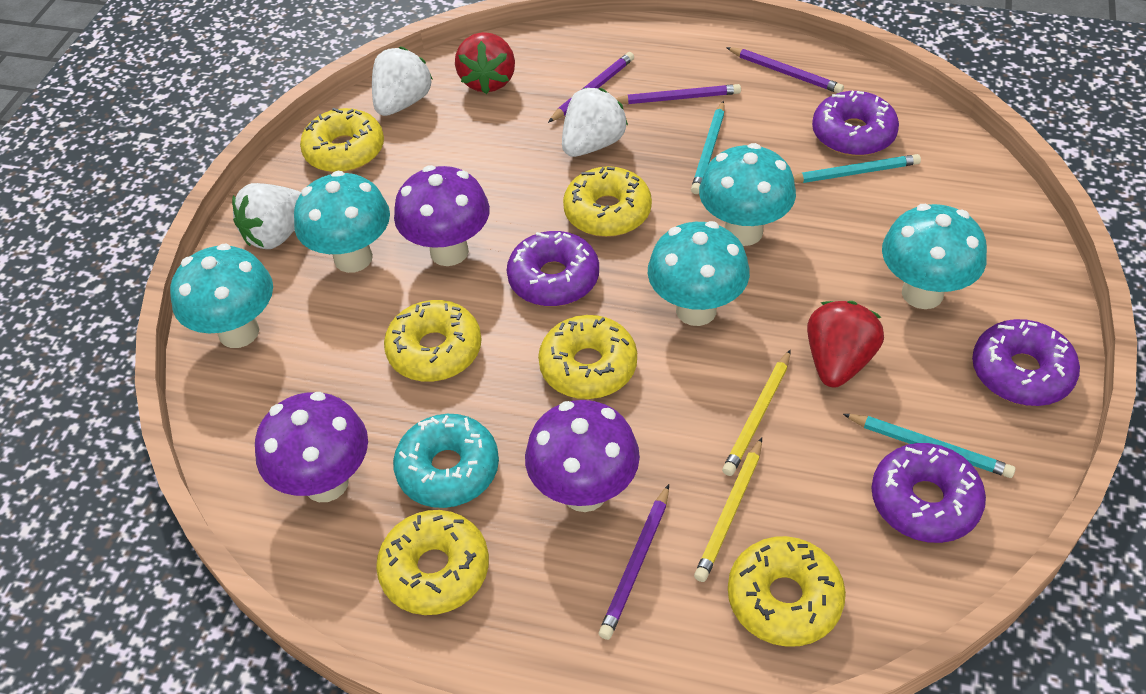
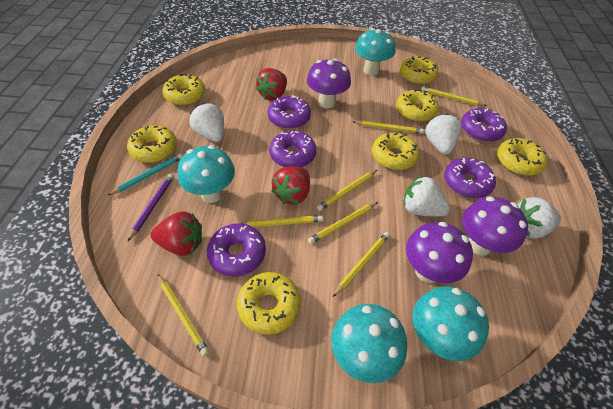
purple donut: [507,231,599,307] [812,91,899,156] [871,443,986,543] [972,319,1080,406] = 4 -> [207,223,266,276] [268,95,311,129] [269,131,316,167] [444,158,496,198] [461,108,507,142] = 5
purple pencil: [548,52,634,123] [599,484,669,640] [615,84,741,104] [726,47,844,93] = 4 -> [127,174,174,242] = 1
red strawberry: [455,32,515,94] [807,301,884,388] = 2 -> [151,211,202,256] [256,68,287,101] [271,166,310,205] = 3
turquoise donut: [393,414,499,508] = 1 -> none = 0
turquoise mushroom: [170,243,273,348] [294,171,390,273] [648,221,750,326] [699,143,796,246] [882,204,987,309] = 5 -> [178,145,235,203] [331,304,407,383] [355,28,396,76] [413,286,489,361] = 4
turquoise pencil: [691,101,724,194] [793,154,921,183] [843,414,1016,478] = 3 -> [107,153,183,196] = 1
white strawberry: [232,183,301,249] [372,47,432,116] [562,88,628,157] = 3 -> [189,103,224,142] [403,176,450,217] [425,114,462,155] [518,197,561,239] = 4
yellow donut: [300,108,384,173] [376,510,489,615] [384,300,482,382] [538,315,637,399] [563,166,652,237] [728,536,846,647] = 6 -> [127,125,177,163] [162,74,205,106] [237,272,301,335] [372,133,420,170] [396,89,439,122] [400,56,438,85] [497,138,548,176] = 7
yellow pencil: [694,438,762,582] [722,350,791,476] = 2 -> [158,274,209,356] [239,215,323,227] [308,202,378,244] [317,170,377,211] [333,232,390,297] [352,120,424,134] [421,86,487,106] = 7

